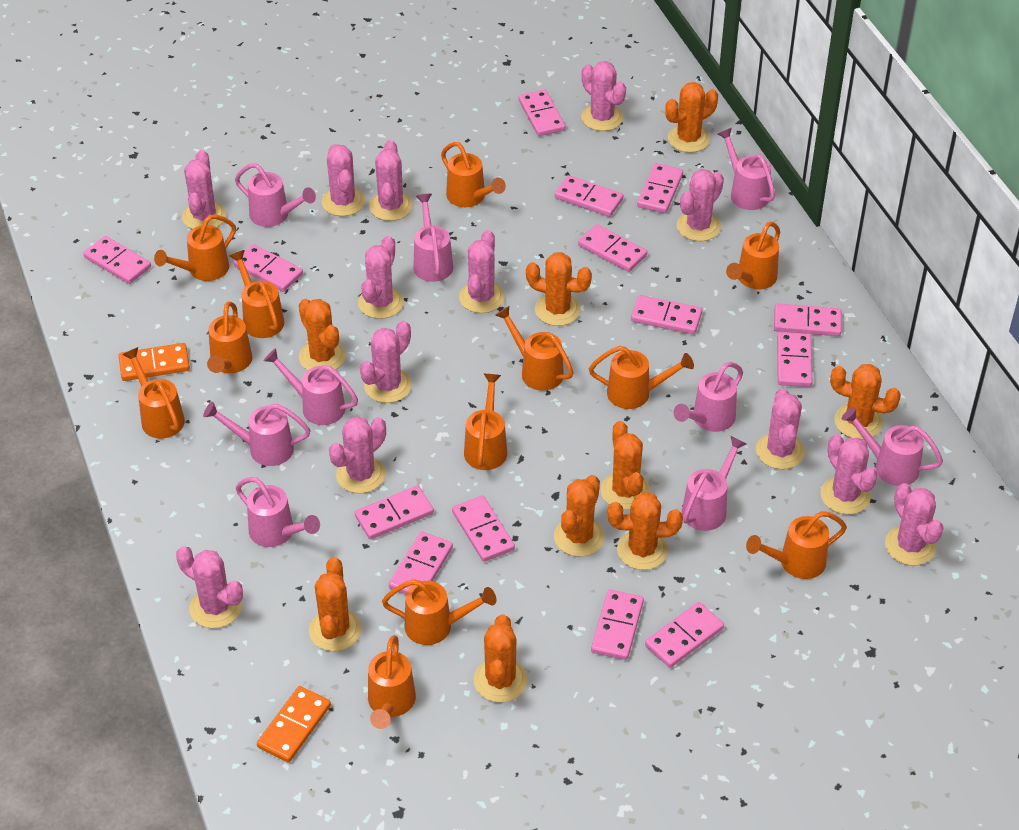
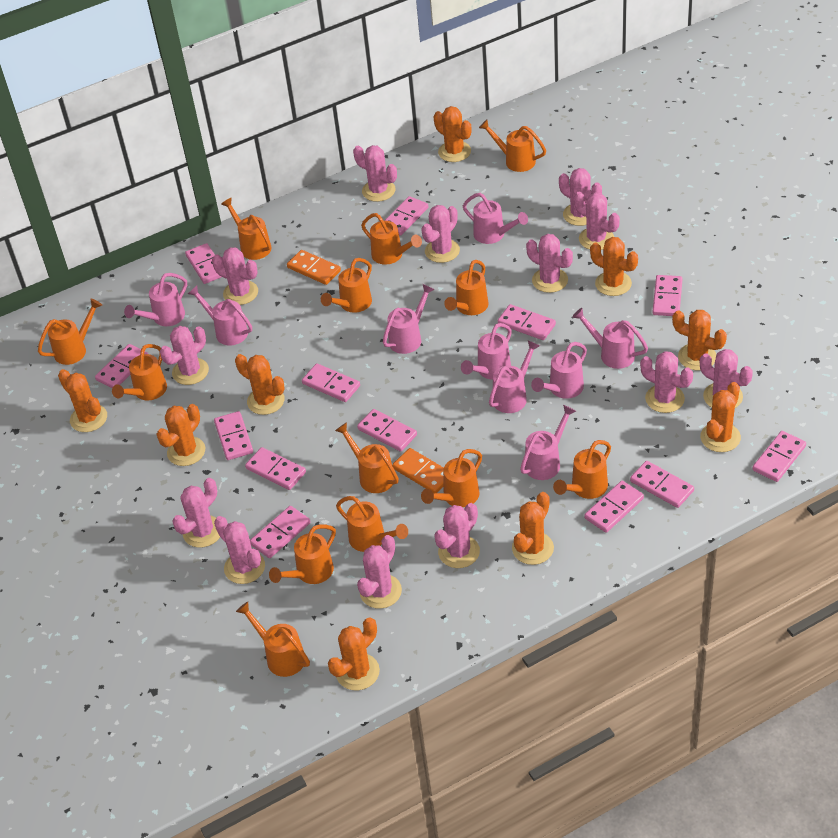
orange watering can: [122,347,185,439] [154,215,236,281] [207,302,252,373] [230,250,284,338] [368,635,416,729] [382,579,496,645] [441,142,506,207] [464,374,507,470] [495,306,574,391] [589,346,694,409] [726,221,780,289] [746,511,847,579] = 12 -> [38,299,102,365] [112,344,167,400] [221,198,271,260] [236,601,310,677] [269,524,336,584] [321,258,372,313] [335,422,399,493] [336,496,408,552] [361,213,422,265] [421,449,482,507] [444,260,489,315] [479,119,546,172] [553,440,611,499] = 13
pink domino: [83,236,151,284] [234,244,303,292] [355,485,434,539] [389,531,453,595] [452,495,515,562] [519,90,566,136] [555,175,623,217] [578,224,647,272] [591,589,644,660] [631,295,702,334] [637,163,683,213] [645,602,724,668] [774,303,842,336] [777,332,812,387] = 14 -> [95,344,148,388] [185,243,221,284] [214,411,253,460] [245,447,306,490] [250,506,310,558] [302,363,360,402] [357,409,417,452] [384,196,428,236] [498,304,556,340] [584,481,644,533] [630,461,694,508] [652,275,683,316] [752,431,806,482] = 13

